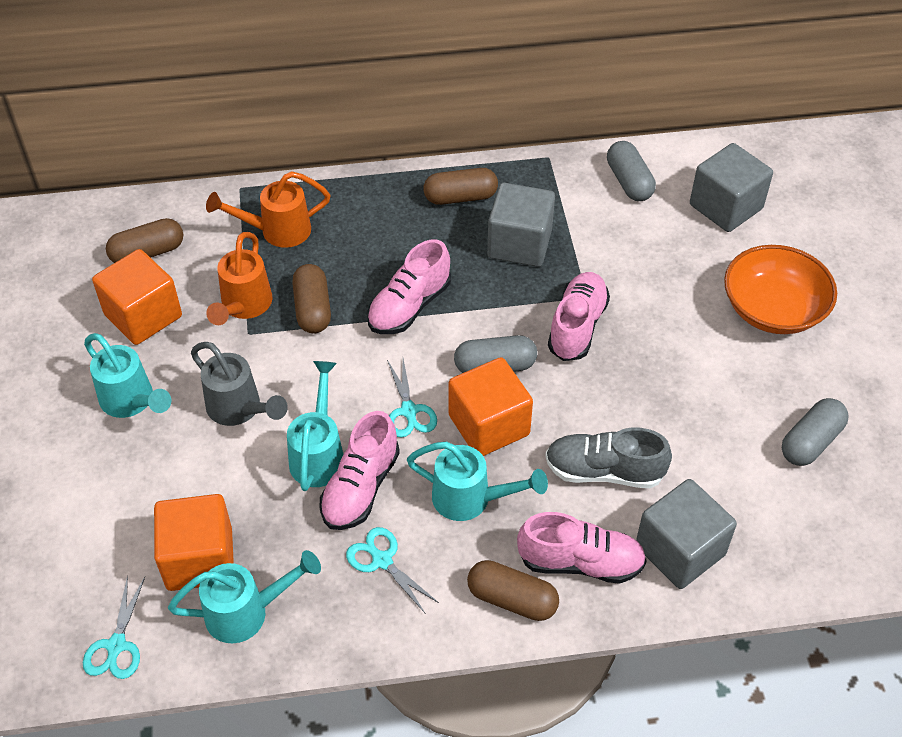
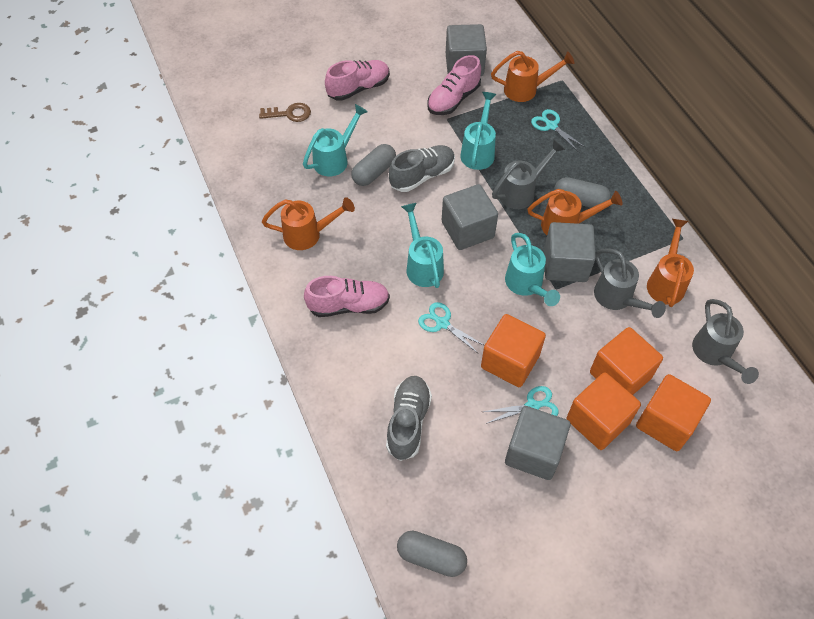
brown capsule: [106,218,183,263] [292,264,331,333] [424,168,498,205] [467,560,559,621] = 4 -> none = 0
brown key: none = 0 -> [259,103,311,122] = 1
grey cube: [487,183,555,267] [636,479,737,589] [690,143,773,232] = 3 -> [442,184,498,250] [446,24,487,76] [505,406,570,480] [544,222,596,282] = 4
grey shoe: [545,427,672,488] = 1 -> [386,376,432,461] [389,145,455,192] = 2
grey watering can: [191,342,288,426] = 1 -> [492,140,565,209] [594,248,666,318] [692,299,759,384] = 3
orange bowl: [724,245,837,334] = 1 -> none = 0
orange cube: [92,249,182,345] [154,494,234,591] [449,357,533,456] = 3 -> [481,314,546,387] [567,373,641,450] [590,327,663,395] [636,374,711,451] = 4
orange watering can: [206,171,331,248] [206,232,273,325] = 2 -> [262,197,355,250] [491,51,575,102] [527,189,623,235] [647,219,694,307] = 4
pink shoe: [320,411,400,530] [367,240,451,334] [517,512,647,584] [548,272,610,361] = 4 -> [304,276,390,317] [325,60,390,101] [427,55,481,115] = 3

